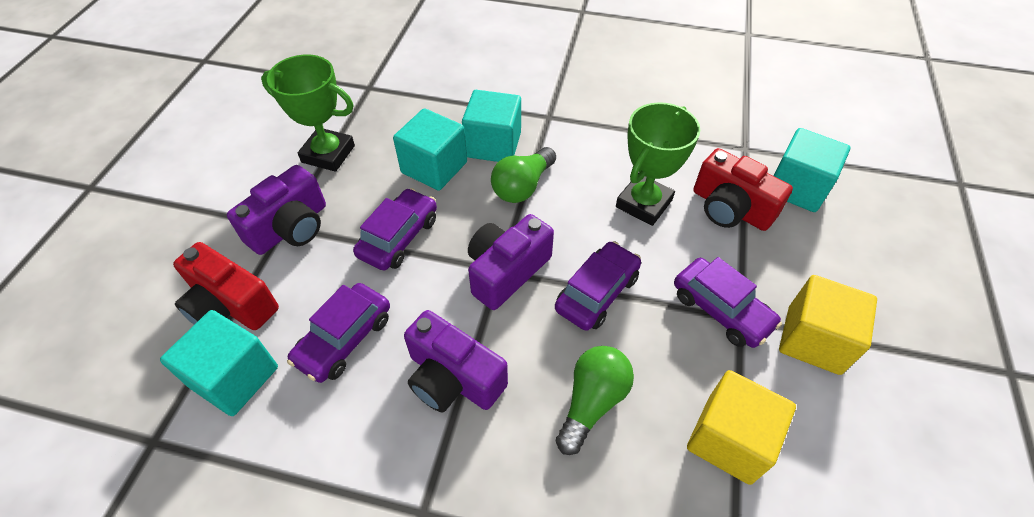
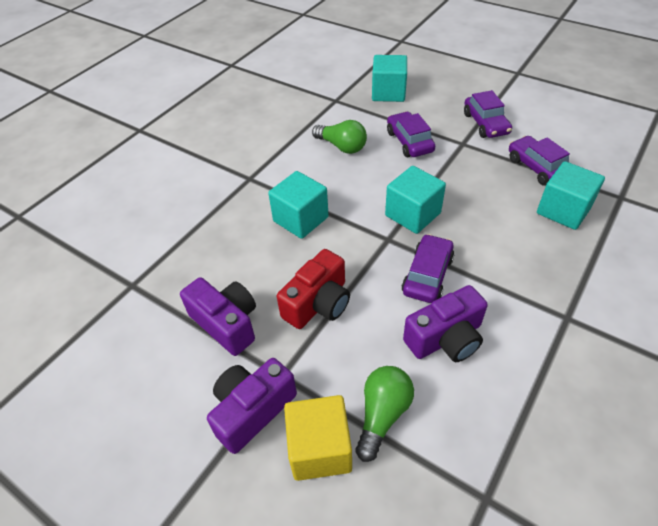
green trophy: [261,55,355,172] [616,102,700,226] = 2 -> none = 0
red camera: [173,242,279,330] [693,148,793,231] = 2 -> [277,249,350,329] = 1
yellow cube: [687,370,796,485] [779,275,877,375] = 2 -> [284,395,352,481] = 1

